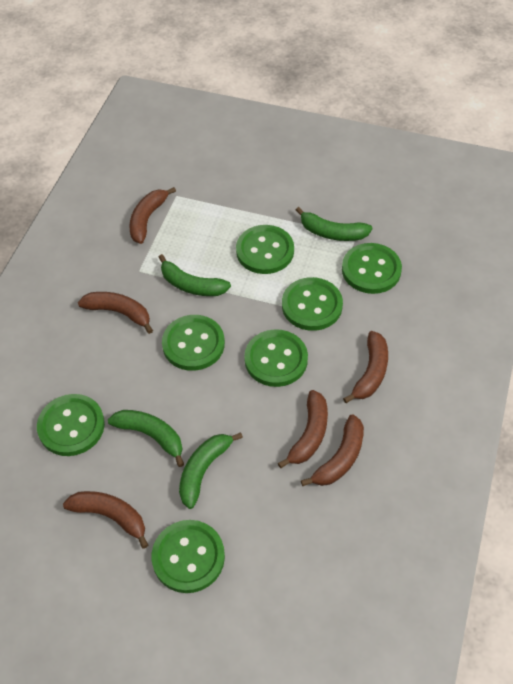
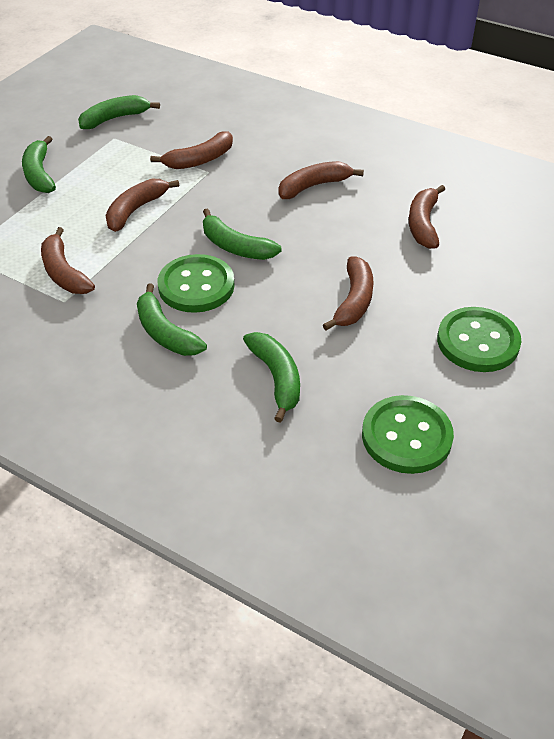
green banana: [108,410,184,467] [158,254,231,296] [179,432,243,509] [296,207,372,241] = 4 -> [22,136,56,193] [78,95,160,129] [137,284,207,356] [203,209,282,260] [243,332,300,423] = 5
green button: [37,394,105,456] [151,520,225,593] [162,315,225,371] [236,225,294,274] [244,329,308,387] [282,277,343,331] [342,243,402,294] = 7 -> [157,254,235,313] [362,395,454,474] [437,307,521,372] = 3

